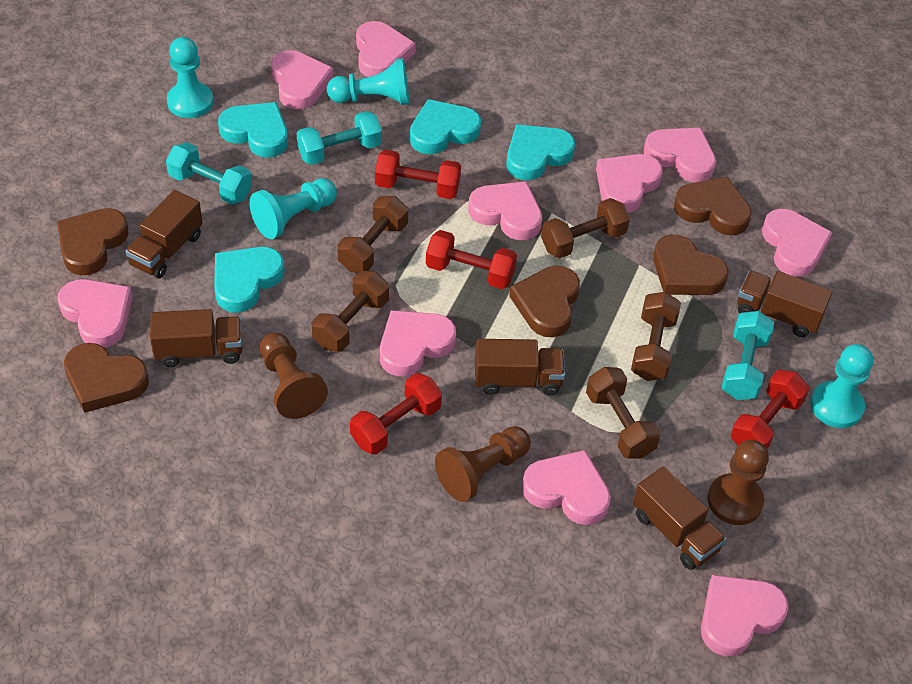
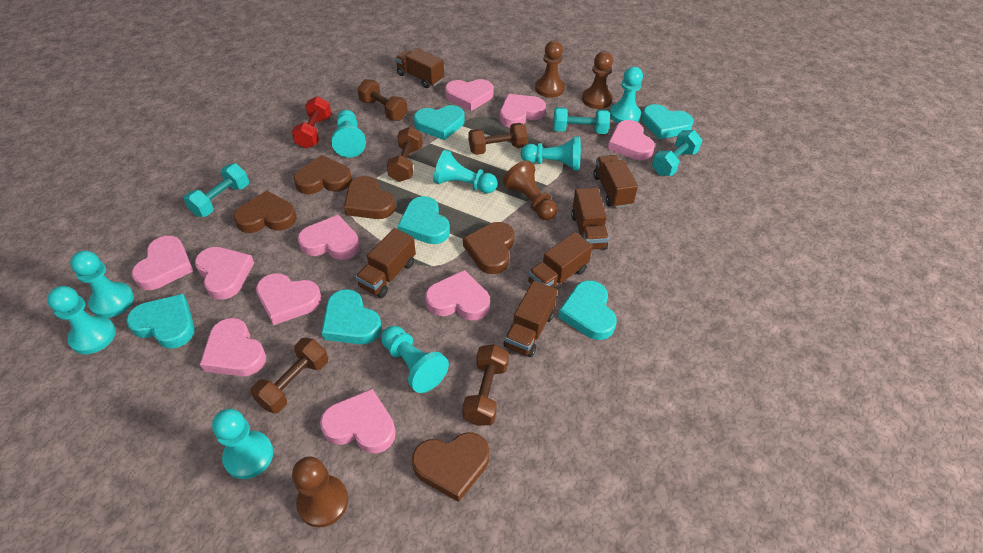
brown pawn: [259,332,328,419] [435,426,531,502] [707,440,769,525] = 3 -> [292,456,348,527] [503,161,557,220] [535,40,565,98] [582,51,613,109] = 4
brown truck: [126,190,203,279] [150,309,242,367] [475,339,565,395] [633,466,726,570] [737,271,832,337] = 5 -> [355,228,416,298] [395,48,444,88] [504,281,557,357] [528,232,593,289] [571,188,609,250] [593,155,638,208] = 6
red dumbbell: [350,373,442,455] [375,150,461,199] [426,230,517,289] [731,370,809,449] = 4 -> [292,96,331,149] = 1
turquoise heart: [214,247,284,313] [218,102,288,157] [410,99,481,154] [506,125,575,180] = 4 -> [126,294,195,349] [321,289,382,344] [398,196,450,244] [414,105,465,140] [558,280,617,340] [642,104,694,139] = 6
turquoise pawn: [167,37,213,118] [250,178,337,239] [327,58,409,105] [811,344,873,428] = 4 -> [47,286,116,354] [70,250,134,318] [212,409,273,479] [332,110,366,158] [381,326,449,393] [433,150,498,193] [521,136,581,171] [610,66,643,123] = 8

